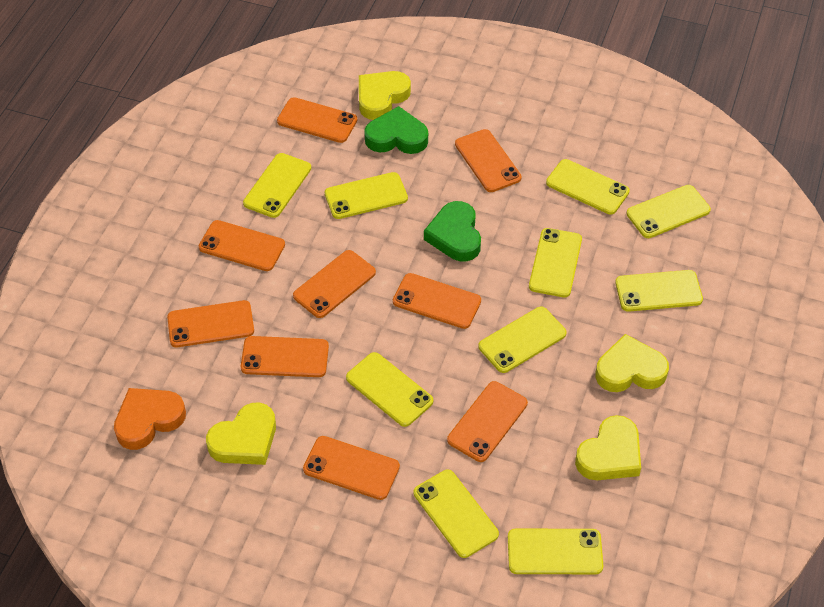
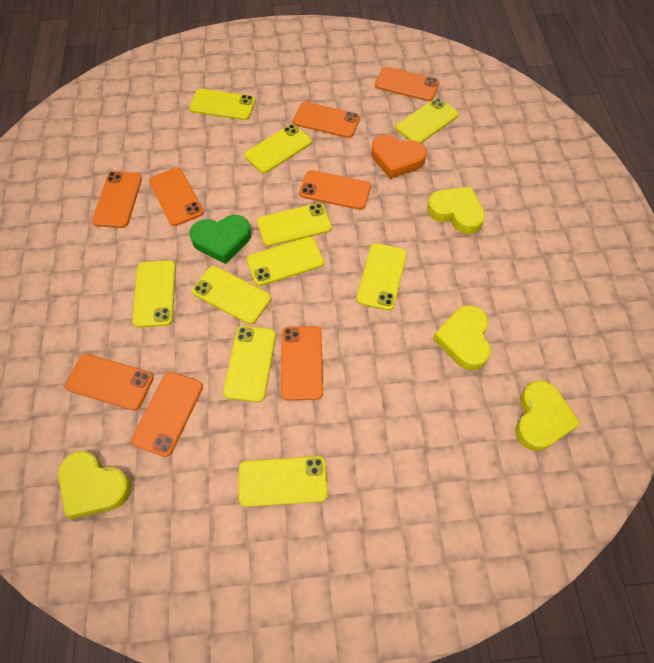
green heart: [364,106,428,154] [424,201,481,262] = 2 -> [189,215,251,264] = 1
orange phone: [167,300,254,347] [199,220,285,271] [241,336,329,377] [277,97,357,143] [293,250,376,318] [303,436,400,500] [393,273,481,329] [447,381,528,462] [455,129,522,192] = 9 -> [65,354,154,411] [92,171,142,228] [131,371,203,457] [149,168,204,226] [281,326,323,401] [293,102,360,138] [299,170,371,210] [375,67,439,101] = 8

